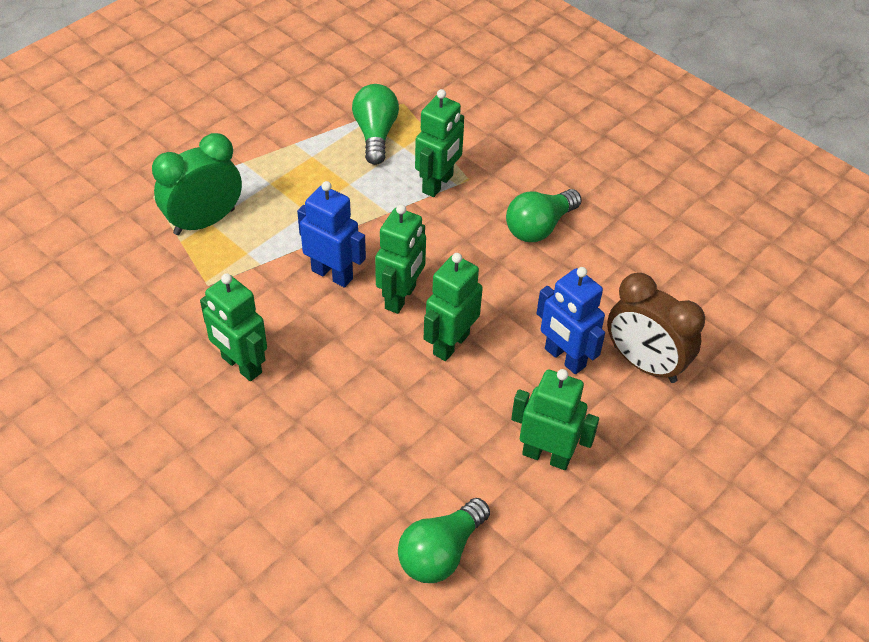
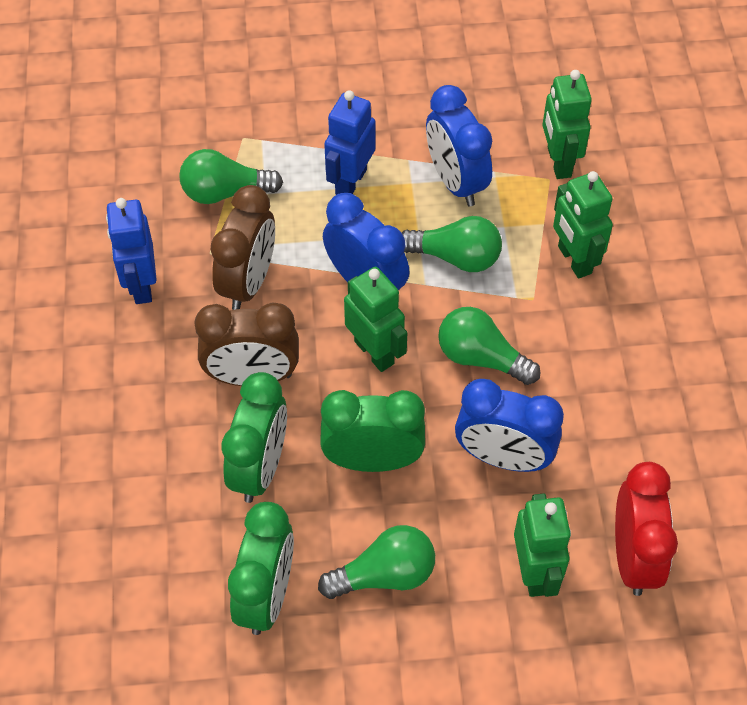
blue clock: none = 0 -> [323,193,410,290] [426,85,492,206] [455,379,564,472] = 3
brown clock: [607,273,705,383] = 1 -> [194,302,299,386] [211,185,275,310] = 2
green clock: [152,133,242,235] = 1 -> [222,372,287,503] [228,502,294,635] [320,390,425,472] = 3
green light bulb: [352,84,399,165] [398,498,490,583] [506,189,582,242] = 3 -> [180,149,283,204] [318,525,435,599] [402,216,502,272] [438,307,541,385] = 4
green robot: [200,273,267,381] [375,204,426,314] [415,89,464,197] [424,253,483,361] [511,369,599,470] = 5 -> [344,267,407,372] [514,493,571,597] [542,70,592,179] [553,171,613,278] = 4
red clock: none = 0 -> [615,462,678,596] = 1

